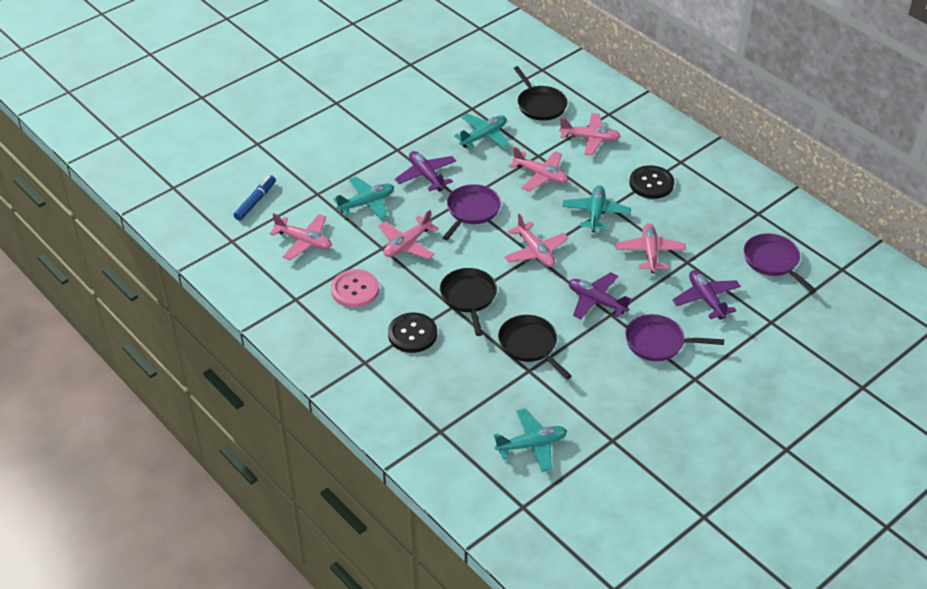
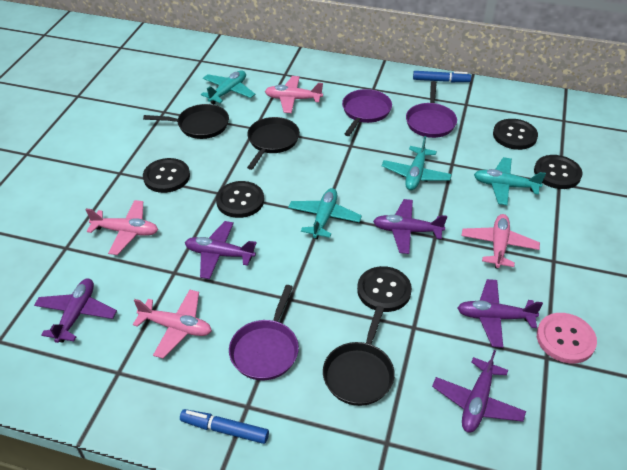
black button: [388,312,437,353] [629,165,674,199] = 2 -> [143,158,190,193] [216,181,264,218] [357,266,412,312] [493,119,538,150] [534,155,582,189] = 5
blue marker: [234,175,276,221] = 1 -> [180,409,269,444] [413,71,471,82] = 2
pink plane: [269,213,331,260] [379,210,439,259] [504,214,569,267] [509,147,568,191] [559,113,620,155] [615,223,686,273] = 6 -> [86,200,158,255] [133,290,212,359] [265,76,323,113] [461,214,540,269] = 4
purple plane: [395,151,456,192] [569,272,633,320] [672,270,741,320] = 3 -> [34,279,117,343] [185,221,257,279] [373,199,447,254] [432,350,526,433] [457,279,543,348] = 5

